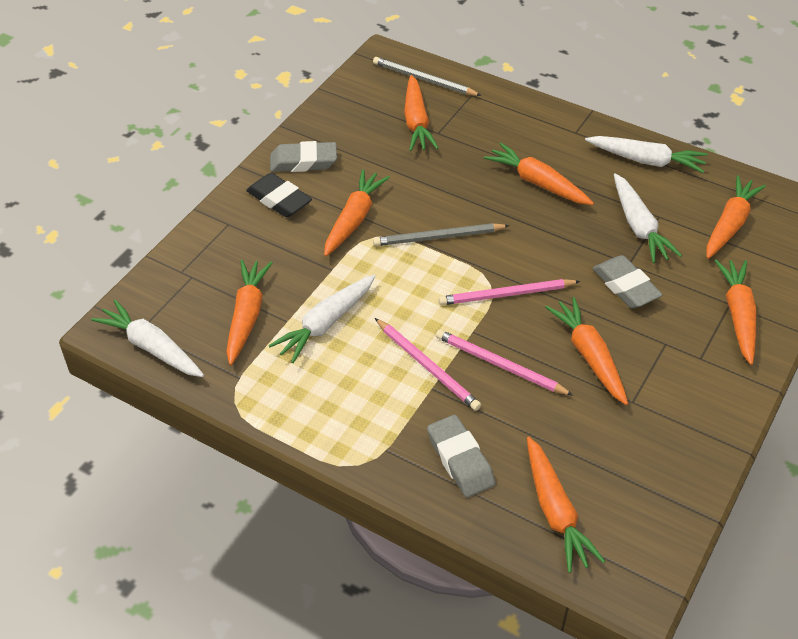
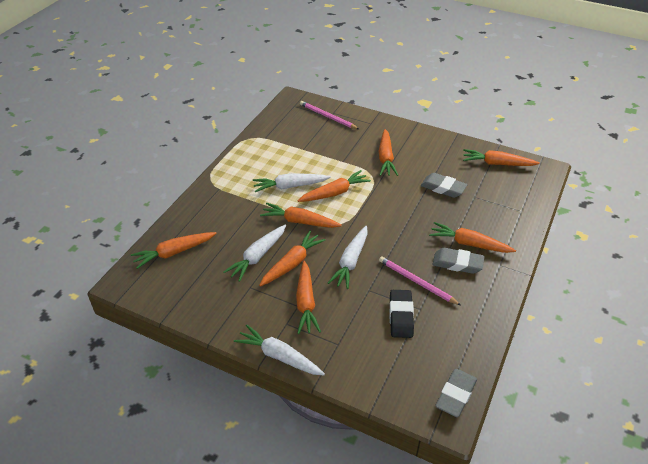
grey pencil: [373,57,482,96] [373,223,510,246] = 2 -> none = 0
pink pencil: [375,318,481,411] [436,330,573,395] [439,279,580,305] = 3 -> [300,101,359,129] [379,256,461,305] = 2

